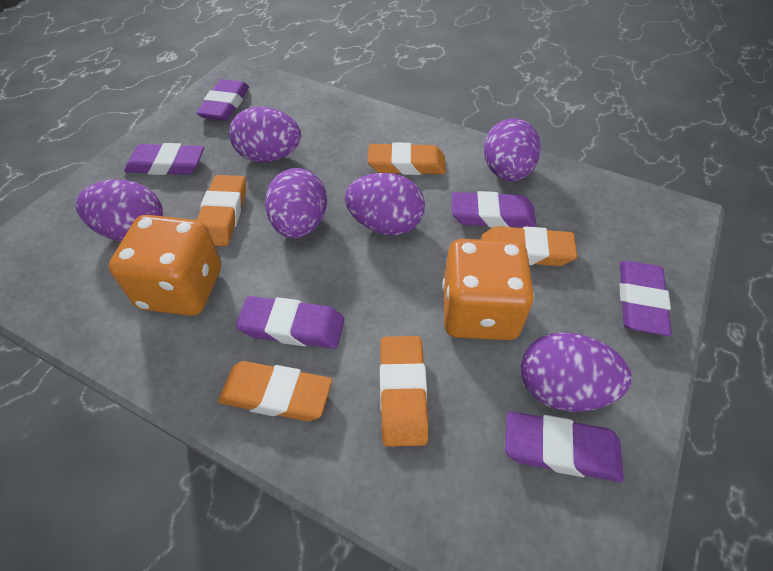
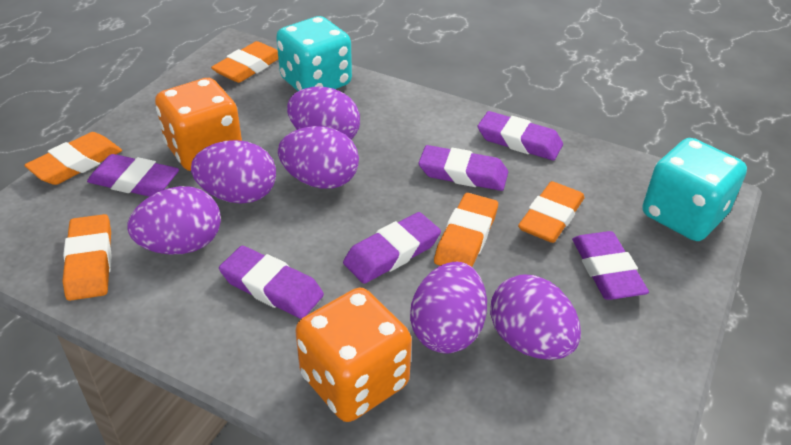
turquoise dice: none = 0 -> [276,16,352,91] [642,138,747,241] = 2

